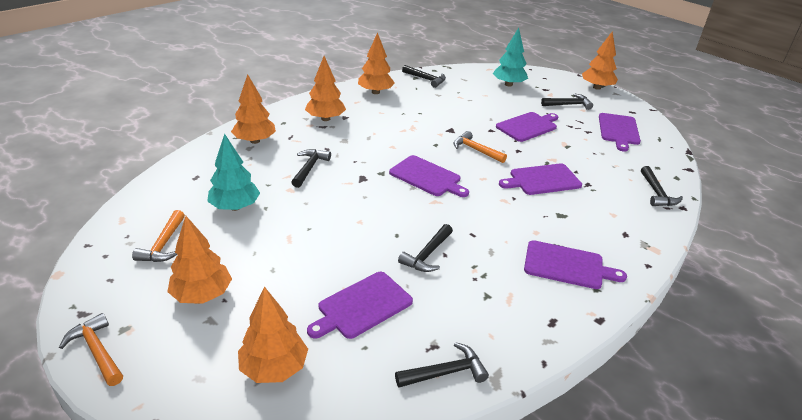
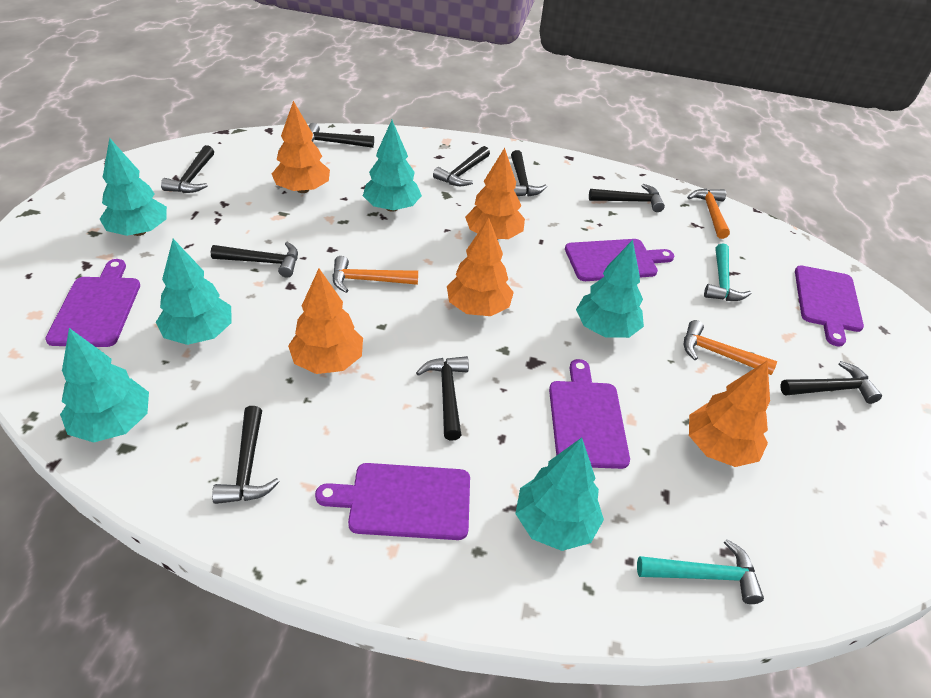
black hammer: [291,149,331,188] [395,342,489,388] [398,224,453,272] [402,65,446,88] [541,94,593,110] [641,166,683,206] = 6 -> [161,145,214,193] [211,242,298,278] [212,406,280,504] [309,123,374,148] [416,356,469,440] [433,146,490,186] [511,150,547,196] [589,184,665,212] [780,361,882,404] = 9
orange tree: [167,216,232,304] [231,74,276,144] [238,286,308,383] [305,56,346,121] [358,32,395,94] [582,32,618,90] = 6 -> [272,101,330,193] [288,269,363,374] [447,217,514,316] [465,148,525,240] [689,361,770,467] = 5
purple cutting board: [307,272,413,339] [389,155,469,197] [496,112,559,142] [499,163,582,195] [524,240,627,289] [599,113,641,152] = 6 -> [45,259,140,347] [315,463,470,540] [549,359,630,469] [565,239,674,281] [795,266,864,347] = 5
turquoise hammer: none = 0 -> [637,539,764,604] [704,243,752,301] = 2
turquoise tree: [207,134,260,211] [492,28,528,87] = 2 -> [60,328,149,443] [100,138,167,236] [156,239,232,345] [363,120,422,212] [515,438,604,551] [576,240,644,338] = 6

